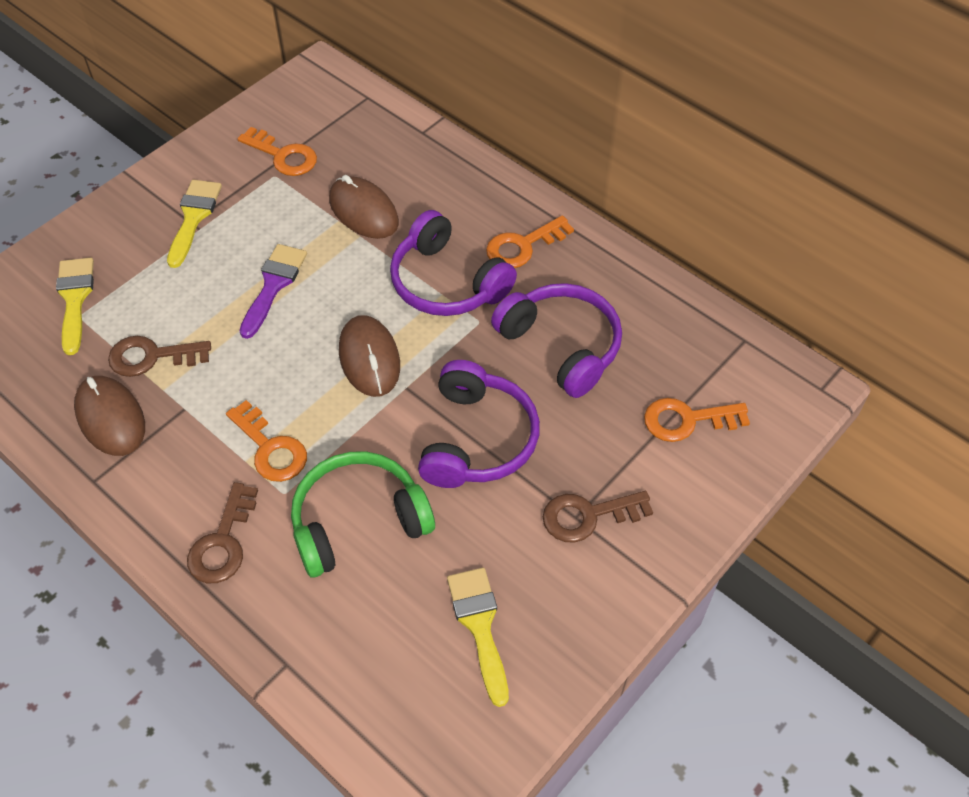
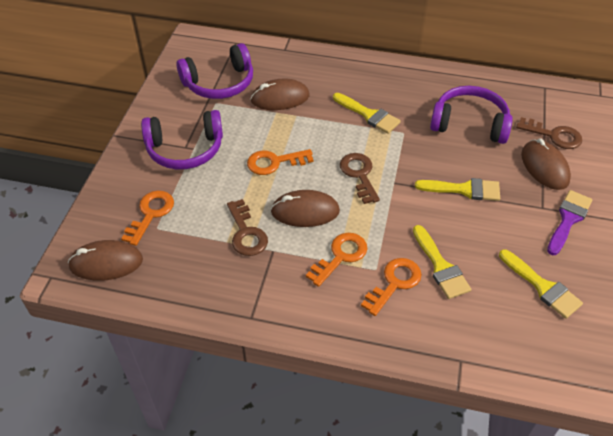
brown mouse: [74,376,145,456] [329,175,399,239] [339,315,400,397] = 3 -> [68,240,143,281] [250,79,310,110] [271,190,340,227] [521,138,571,190] = 4
green headphones: [291,451,435,577] = 1 -> none = 0
yellow brush: [56,258,94,355] [167,180,222,268] [447,568,509,707] = 3 -> [333,93,401,134] [413,225,471,299] [415,178,500,201] [499,249,583,319] = 4

